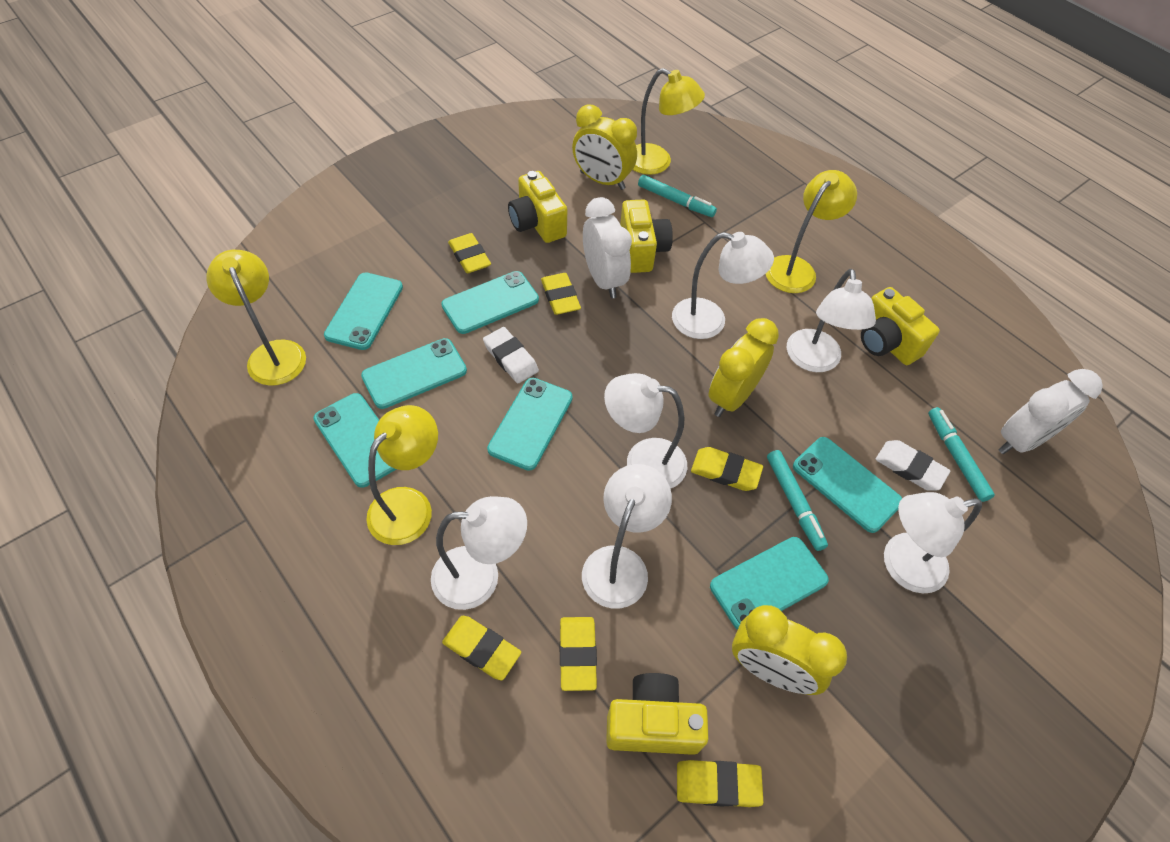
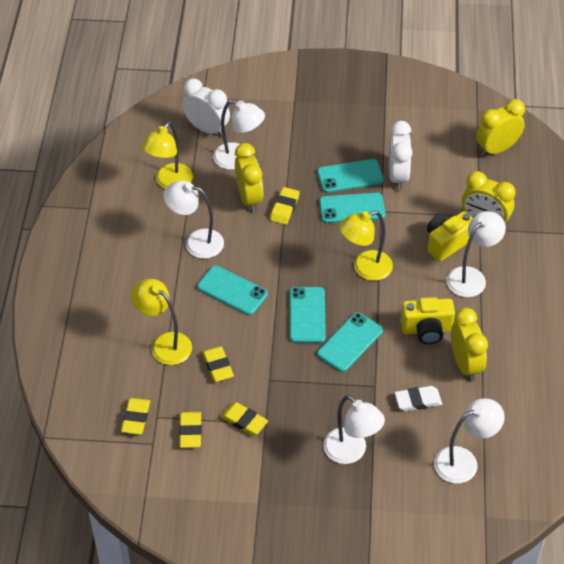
turquoise marker: [638,175,717,217] [767,450,828,551] [928,407,995,502] = 3 -> none = 0
turquoise phone: [313,393,396,488] [324,272,403,350] [361,338,467,409] [441,271,539,334] [487,378,573,471] [710,537,829,630] [793,437,902,533] = 7 -> [197,265,268,315] [290,287,326,343] [317,159,384,193] [317,312,383,372] [319,193,385,223] = 5
white eraser: [483,327,539,383] [876,440,950,491] = 2 -> [395,386,442,411] = 1
white lamp: [431,496,527,610] [582,464,672,609] [604,373,687,489] [672,232,774,339] [787,269,876,372] [884,492,982,593] = 6 -> [163,181,224,259] [213,100,265,170] [323,395,385,464] [434,399,504,484] [446,211,506,297] = 5
yellow camera: [508,171,567,243] [606,673,709,755] [620,200,673,273] [861,287,940,365] = 4 -> [401,297,455,344] [427,211,472,262] = 2
yellow clock: [572,104,637,190] [709,318,779,417] [732,605,847,695] = 3 -> [235,143,264,212] [451,308,488,382] [462,171,515,223] [476,99,525,157] = 4
yellow eraser: [442,616,521,680] [448,233,491,273] [541,273,581,315] [560,617,597,691] [677,760,763,807] [691,447,763,491] = 6 -> [121,398,150,435] [179,412,202,448] [202,346,234,382] [220,402,268,436] [270,187,300,225] = 5
yellow lamp: [206,250,306,386] [366,405,438,545] [633,68,705,175] [766,170,857,293] = 4 -> [131,279,192,365] [141,122,193,189] [339,211,393,281] = 3

